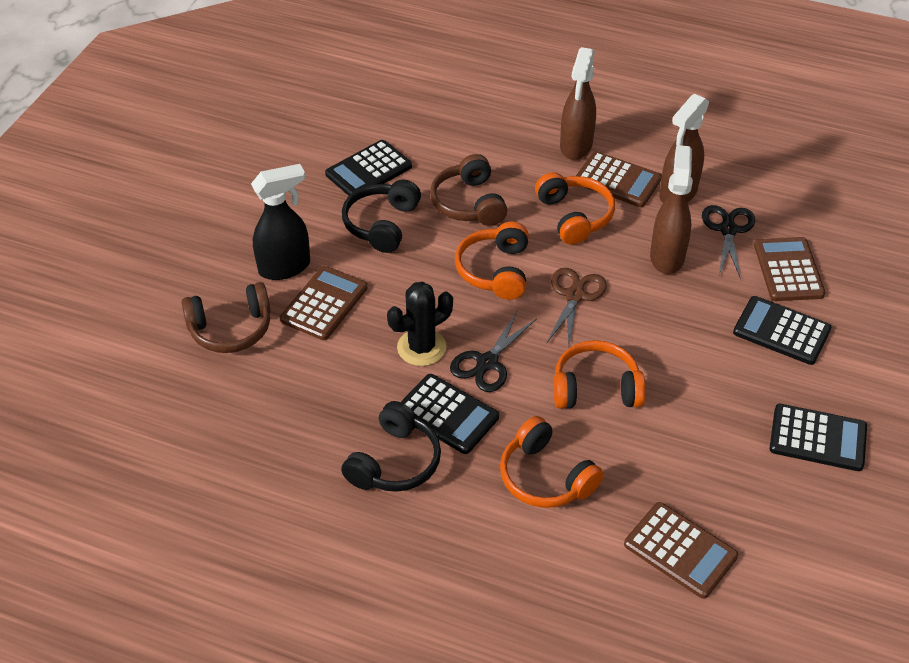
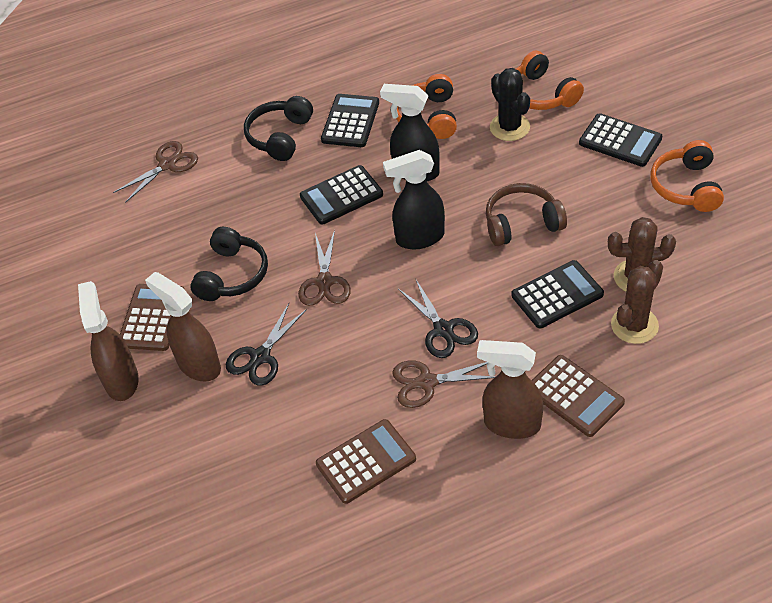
black spray bottle: [251,164,310,280] = 1 -> [380,84,440,181] [383,150,445,249] = 2
brown cactus: none = 0 -> [608,217,676,291] [611,260,663,344] = 2
brown calculator: [280,266,368,340] [576,151,662,207] [624,502,738,599] [754,237,825,301] = 4 -> [120,284,185,351] [316,419,416,504] [532,355,625,437] = 3
brown headphones: [181,282,270,353] [430,154,507,226] = 2 -> [486,183,567,246] = 1
brown scissors: [546,268,607,346] = 1 -> [113,141,198,203] [298,230,351,306] [392,360,496,408] = 3
orange headphones: [455,221,529,300] [500,416,604,508] [535,172,615,245] [554,340,646,408] = 4 -> [396,74,457,139] [516,51,584,110] [650,140,724,212] = 3

